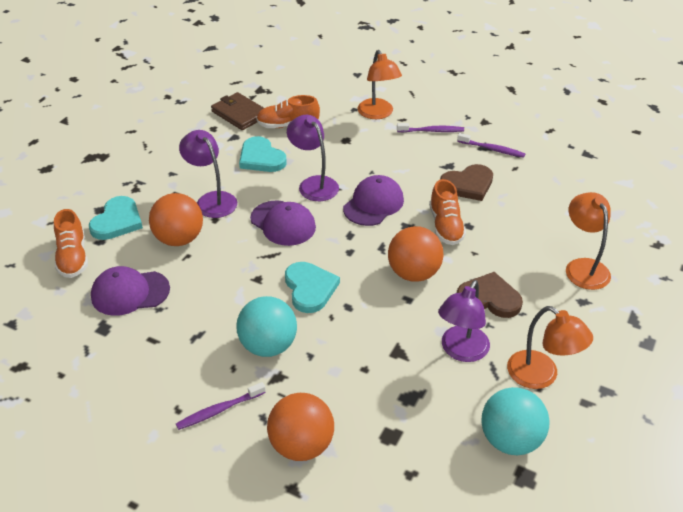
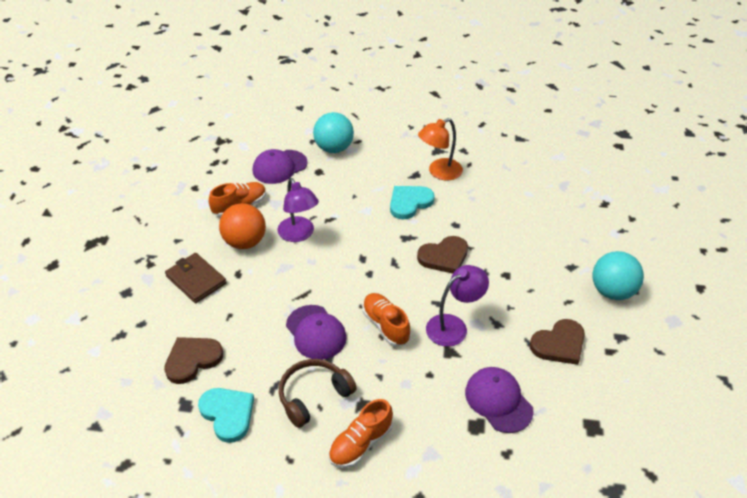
brown headphones: none = 0 -> [279,359,357,428] = 1
brown heart: [440,164,493,201] [457,272,523,318] = 2 -> [164,337,223,384] [417,236,468,274] [530,319,585,365] = 3
orange ball: [149,193,203,246] [267,393,334,461] [388,226,444,282] = 3 -> [219,203,266,249] = 1
orange lamp: [358,50,402,119] [507,306,593,389] [566,192,611,290] = 3 -> [418,118,463,180] = 1
purple lamp: [179,130,237,218] [287,115,339,201] [438,280,490,362] = 3 -> [278,178,319,242] [426,265,489,347] = 2
purple toothbrush: [176,382,266,430] [397,123,464,132] [457,133,525,158] = 3 -> none = 0
turquoise heart: [89,196,143,240] [239,136,287,172] [285,262,340,313] = 3 -> [198,388,254,443] [390,186,435,219] = 2

